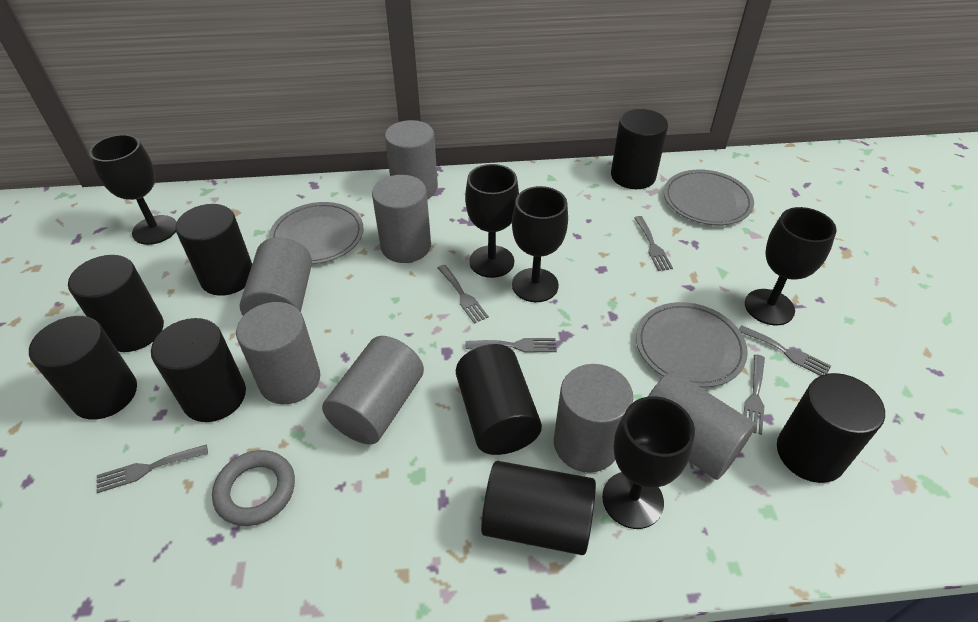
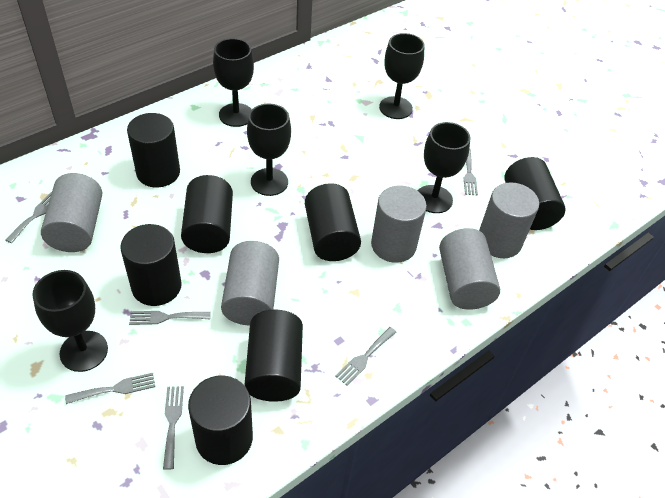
black cylinder: [29,316,137,420] [68,255,164,352] [151,318,246,422] [175,204,252,296] [456,344,542,455] [481,461,596,555] [611,109,668,189] [777,373,885,483] = 8 -> [120,224,182,306] [127,113,180,187] [181,175,233,253] [188,375,253,465] [244,310,303,402] [305,183,361,261] [504,157,566,230] = 7
grey cylinder: [236,302,320,404] [239,237,312,316] [322,336,424,444] [372,175,431,263] [385,120,438,199] [554,364,633,473] [648,371,756,480] = 7 -> [41,173,102,252] [221,241,279,326] [371,186,427,263] [439,228,500,310] [479,182,539,258] = 5
grey plate: [269,202,363,264] [636,302,748,388] [664,169,754,225] = 3 -> none = 0
grey ring: [212,450,295,526] = 1 -> none = 0

